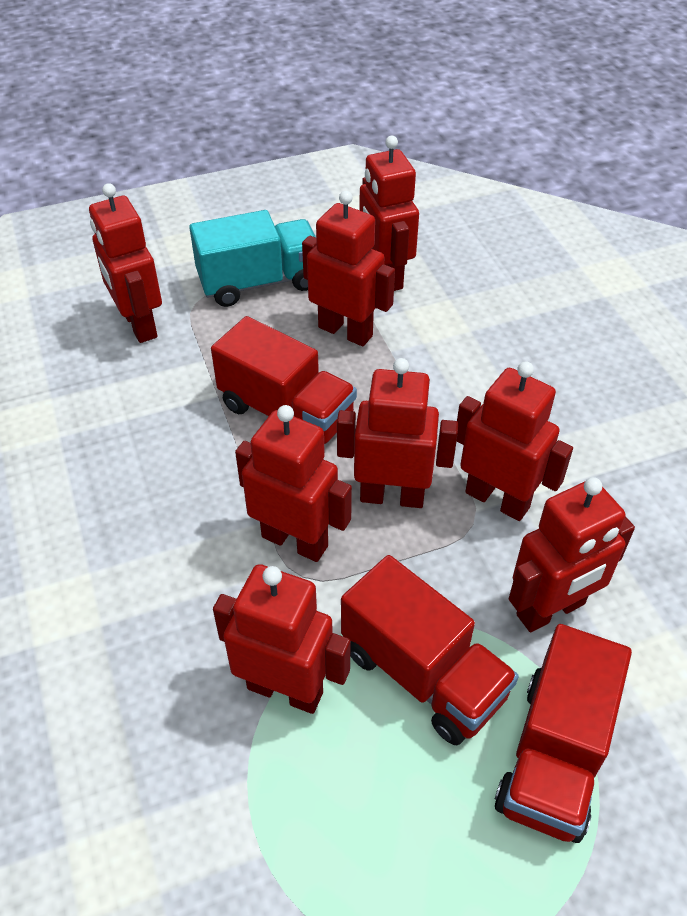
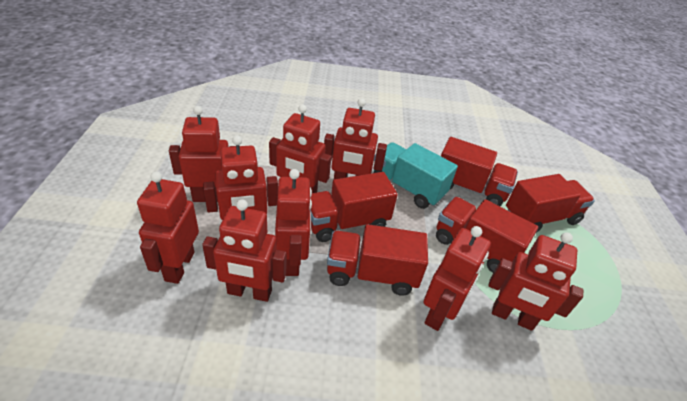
red robot: [89,183,162,343] [213,564,351,714] [235,405,352,562] [302,191,395,346] [337,358,458,508] [359,136,419,291] [457,362,573,521] [509,477,635,632] = 8 -> [137,172,199,284] [169,106,236,202] [202,199,287,302] [203,136,278,220] [269,104,331,193] [275,169,312,276] [324,98,387,179] [424,226,491,331] [488,233,583,331] = 9
red truck: [211,316,357,444] [341,555,519,745] [495,624,632,843] = 3 -> [310,172,398,242] [327,224,428,296] [436,197,538,273] [441,137,518,206] [506,174,595,233] = 5

